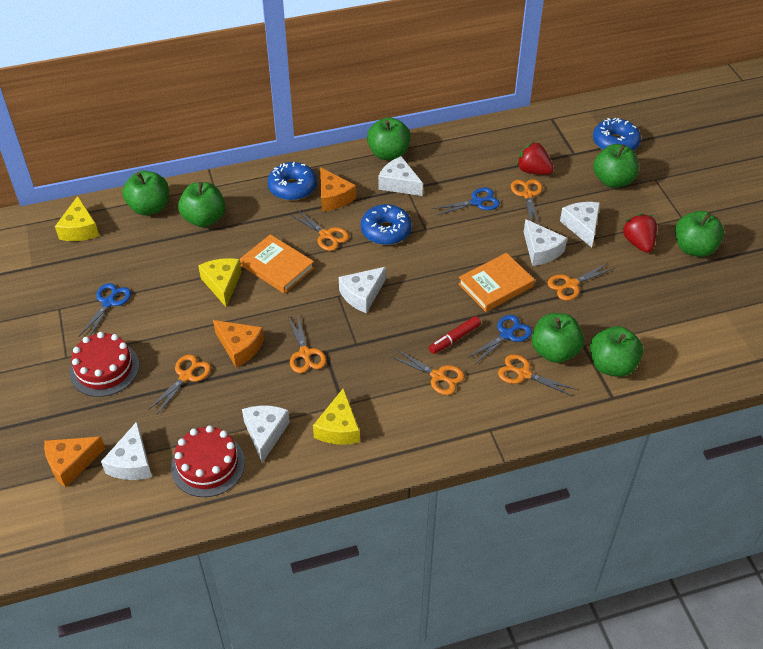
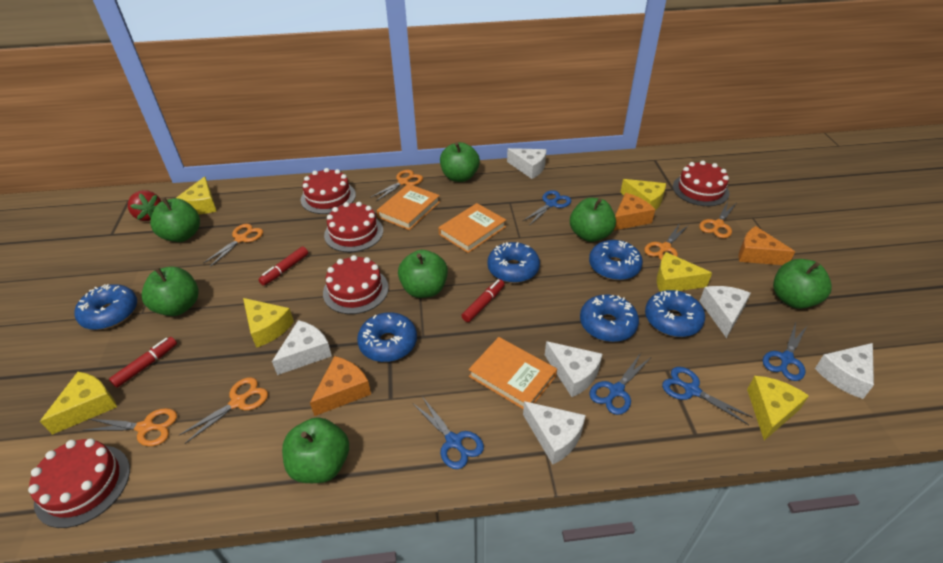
blue donut: [268,162,317,201] [361,204,412,245] [593,117,641,151] = 3 -> [74,284,137,330] [357,312,417,362] [487,242,540,283] [580,294,639,342] [589,240,643,280] [645,290,705,337] = 6
blue scissors: [79,283,131,336] [432,187,500,215] [467,315,532,364] = 3 -> [413,398,484,469] [522,190,571,226] [589,353,650,415] [662,367,753,425] [763,322,807,381] = 5
orange book: [240,234,314,294] [458,253,535,312] = 2 -> [376,184,440,230] [438,203,506,253] [469,337,557,409] = 3
orange scissors: [148,354,211,415] [288,316,326,373] [290,209,349,251] [392,349,465,395] [498,354,575,396] [511,179,543,225] [548,263,614,301] = 7 -> [83,408,177,446] [179,377,268,444] [203,224,263,267] [370,170,423,201] [644,223,689,260] [699,202,736,238] = 6
red cake: [69,332,139,397] [171,425,245,497] = 2 -> [28,438,130,528] [301,168,356,214] [323,255,389,314] [324,202,383,252] [673,161,730,206] = 5
red marker: [429,316,481,354] = 1 -> [109,337,177,388] [258,247,308,286] [461,279,505,322] = 3
red strawberry: [517,142,554,175] [622,214,657,253] = 2 -> [128,190,162,221] = 1
yellow cheese: [55,196,99,241] [198,258,242,307] [313,388,360,445] = 3 -> [40,372,117,435] [176,177,217,214] [243,298,294,348] [620,179,666,210] [657,252,712,292] [747,376,809,441] = 6

